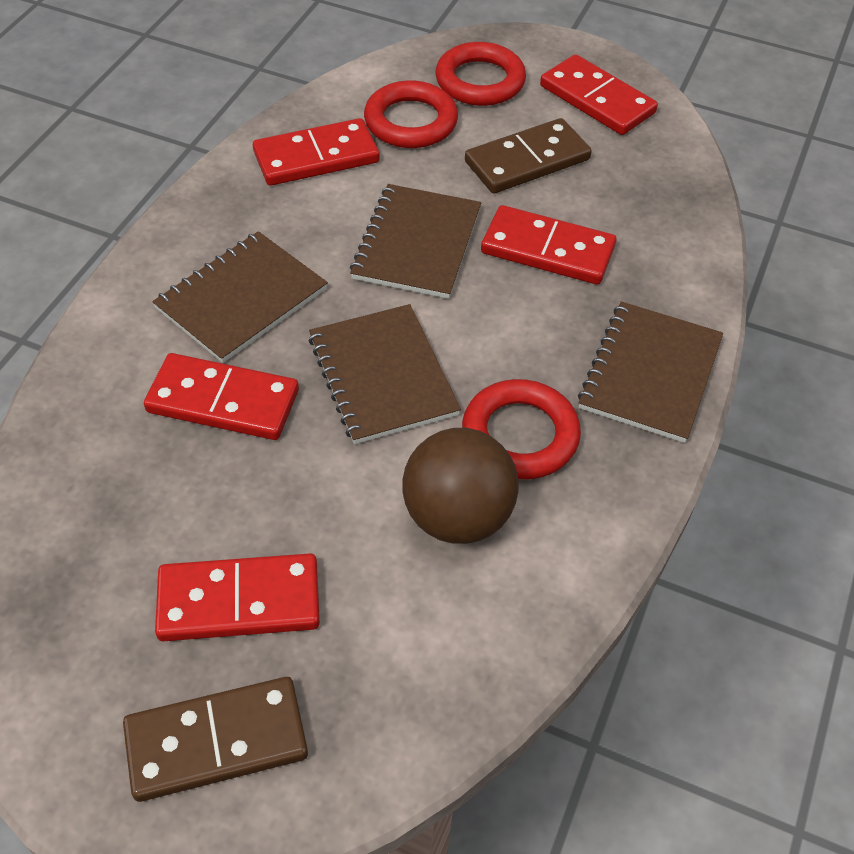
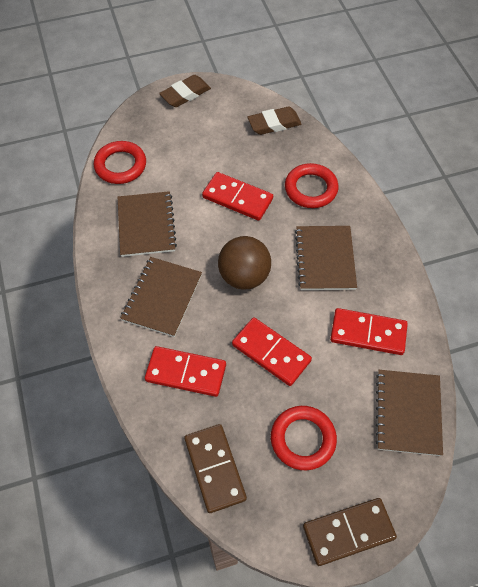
brown eraser: none = 0 -> [159,75,211,107] [247,107,302,135] = 2
red domino: [144,353,299,440] [155,553,320,641] [253,118,380,186] [481,205,616,285] [540,54,658,135] = 5 -> [145,346,226,397] [202,172,273,221] [232,317,312,386] [330,308,408,355] = 4

